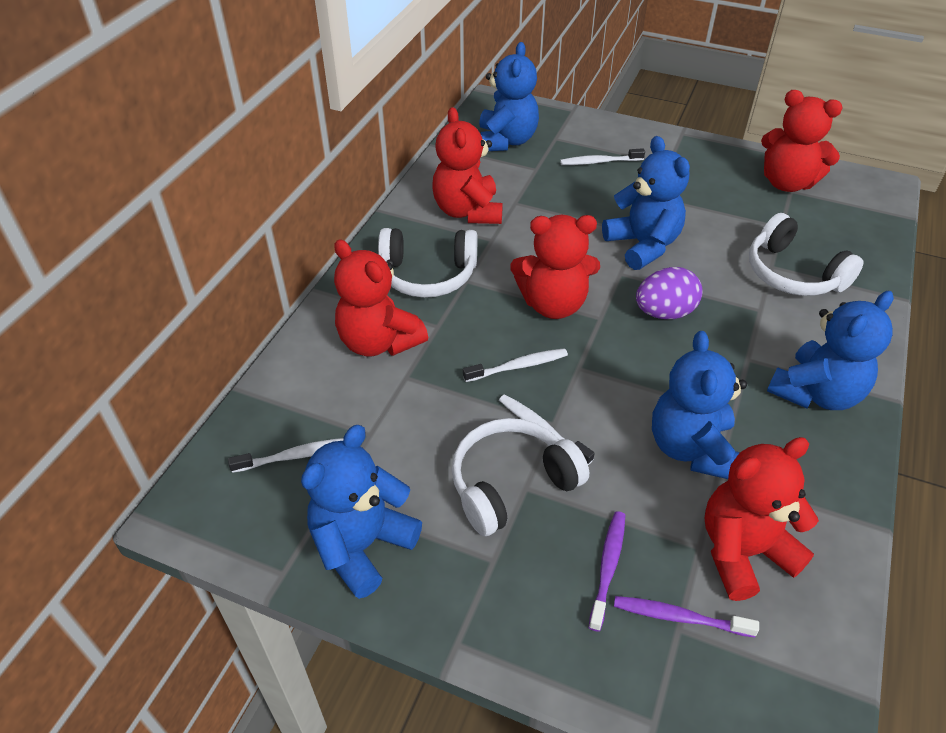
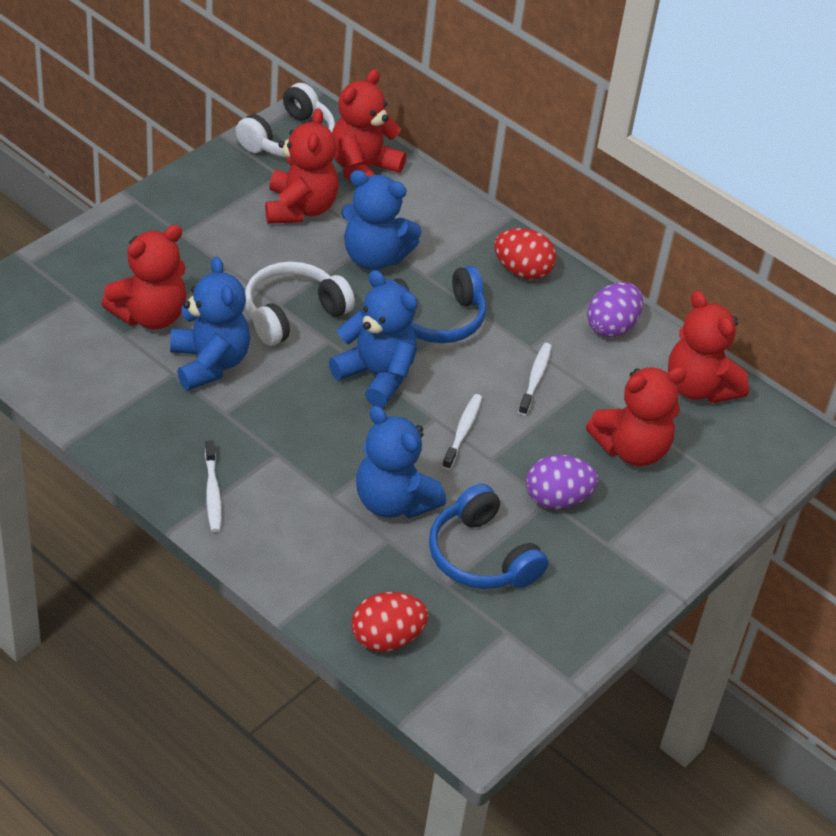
blue headphones: none = 0 -> [385,266,486,343] [429,484,548,589] = 2
blue teddy bear: [301,425,422,599] [479,42,539,151] [602,136,690,270] [652,331,747,479] [767,291,894,410] = 5 -> [170,256,250,390] [329,270,417,407] [341,170,422,270] [356,406,446,519] = 4
purple egg: [636,267,703,319] = 1 -> [526,455,598,509] [587,282,643,338] = 2
purple toothbrush: [589,511,625,632] [614,596,759,638] = 2 -> none = 0
red egg: none = 0 -> [351,592,428,652] [494,228,556,279] = 2
white headphones: [378,228,477,298] [452,418,589,536] [749,213,864,296] = 3 -> [236,83,335,157] [245,262,355,346] = 2
white toothbrush: [228,438,343,473] [463,348,568,382] [499,394,595,465] [560,148,645,165] = 4 -> [205,440,222,532] [442,394,482,470] [518,343,552,416] = 3

